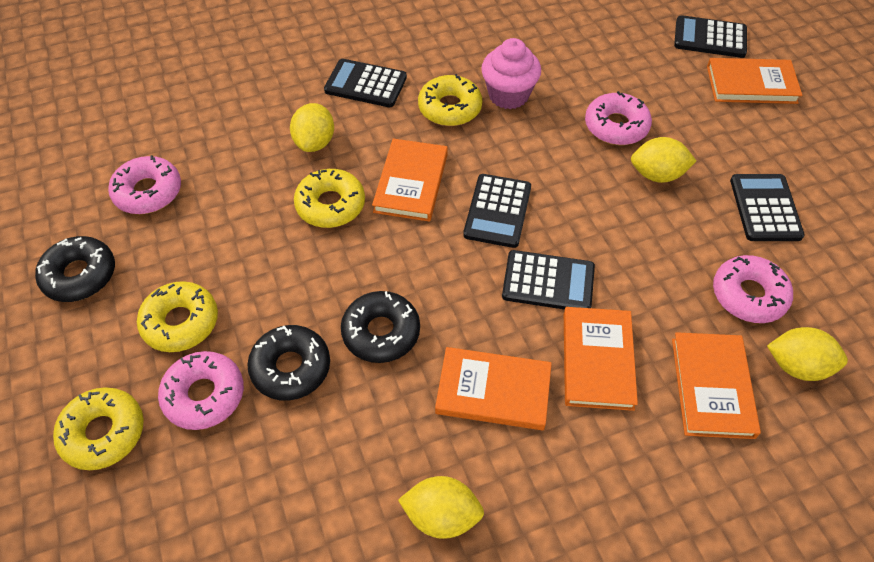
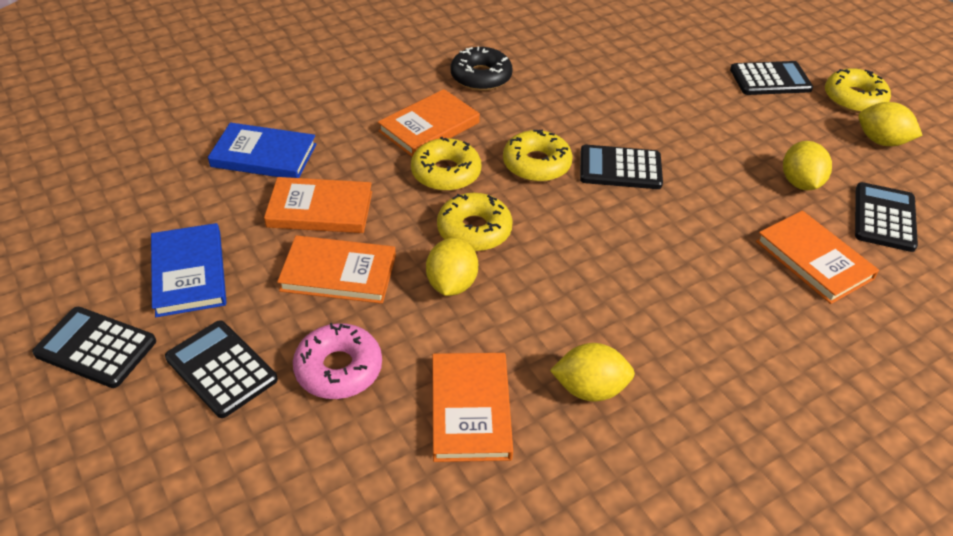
black donut: [35,236,115,302] [247,325,330,401] [341,291,420,363] = 3 -> [451,47,513,91] = 1
blue book: none = 0 -> [151,223,227,317] [208,123,316,178] = 2
pink cupcake: [481,38,541,109] = 1 -> none = 0
pink donut: [108,155,181,214] [158,351,244,430] [585,91,652,145] [713,255,793,323] = 4 -> [293,323,382,399] = 1

